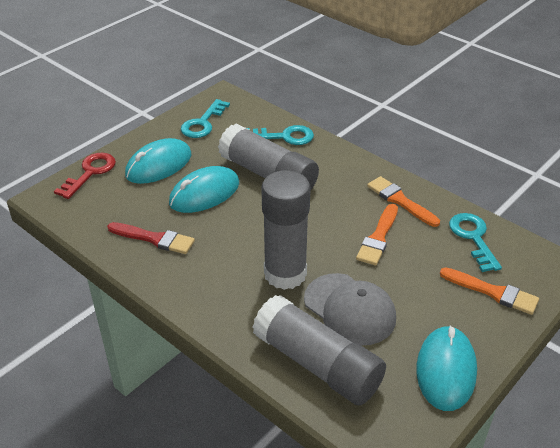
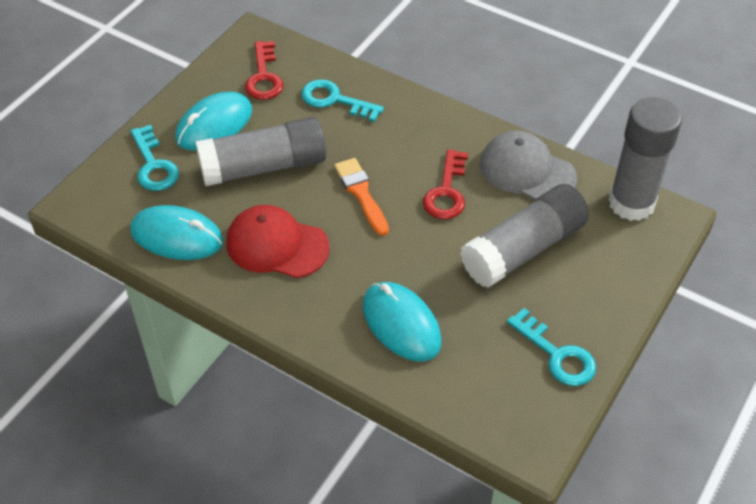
orange brush: [356,204,398,266] [367,176,440,227] [440,267,539,315] = 3 -> [334,158,389,236] = 1
red brush: [107,222,195,254] = 1 -> none = 0
red cap: none = 0 -> [226,205,330,278] = 1
red key: [54,153,116,199] = 1 -> [245,41,283,100] [423,149,468,219] = 2

